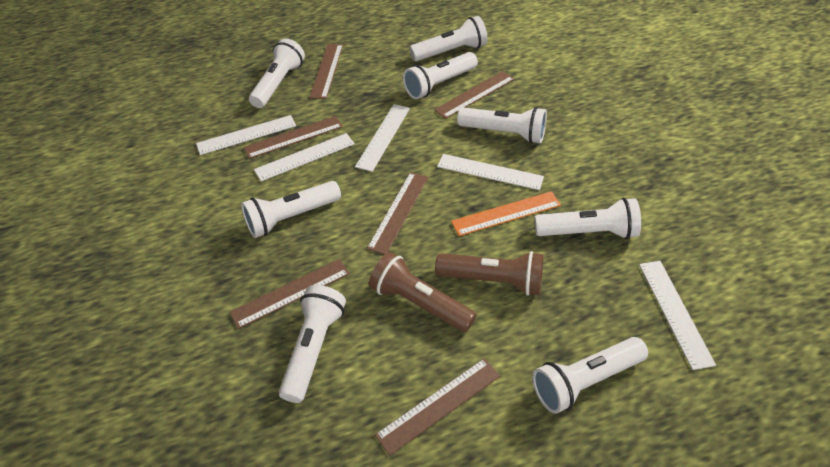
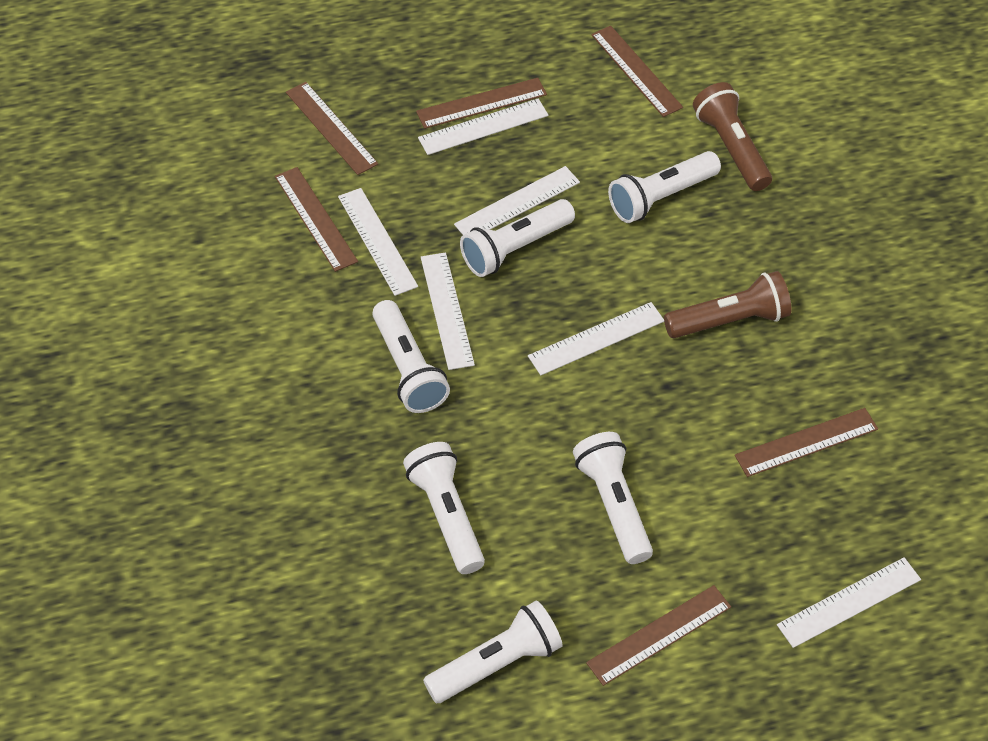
orange ruler: [451,191,561,236] = 1 -> none = 0
white flashlight: [241,181,341,238] [249,38,305,108] [279,285,346,403] [403,52,478,99] [410,16,487,61] [457,107,547,144] [532,337,648,414] [534,198,641,239] = 8 -> [372,300,450,413] [403,442,485,574] [423,601,563,703] [460,199,575,277] [573,432,653,564] [608,151,721,223] = 6
white ruler: [196,115,296,155] [254,133,355,181] [355,104,410,172] [437,154,544,190] [639,261,716,370] = 5 -> [338,188,418,296] [418,99,549,155] [421,253,475,370] [454,166,580,235] [528,302,664,375] [777,557,921,648] = 6

